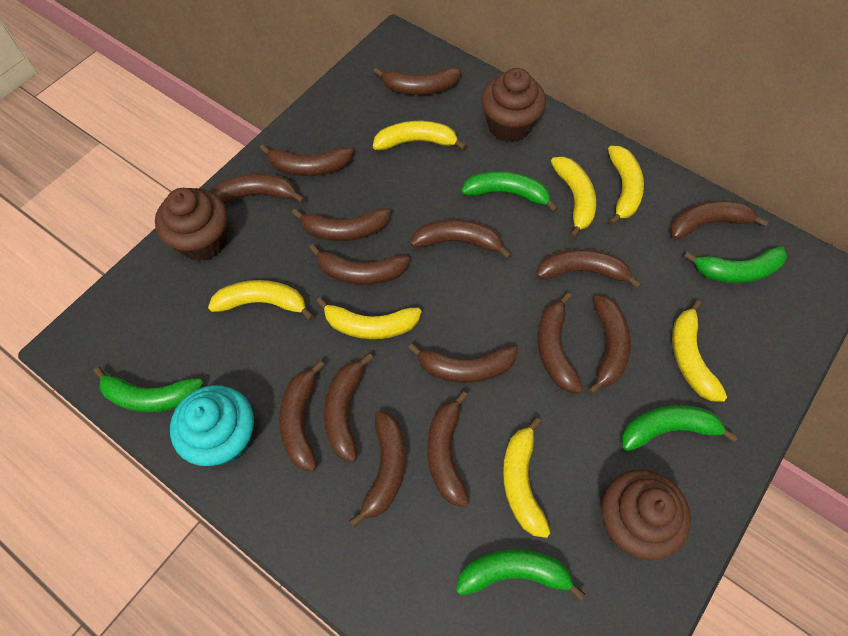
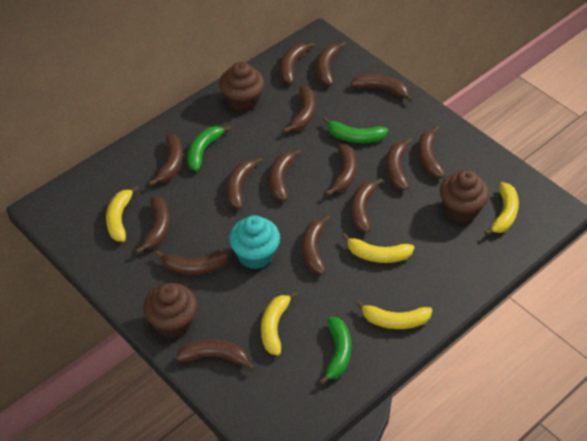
green banana: [93,367,203,412] [456,549,585,600] [461,171,558,212] [622,405,738,451] [684,246,787,283] = 5 -> [187,126,231,171] [319,317,352,385] [323,117,388,143] = 3
yellow banana: [208,280,314,320] [316,297,422,339] [373,121,467,150] [503,418,551,538] [551,156,596,239] [608,146,644,225] [672,300,727,402] = 7 -> [106,185,139,242] [261,291,298,356] [342,233,414,263] [355,300,432,329] [484,182,519,235] = 5

